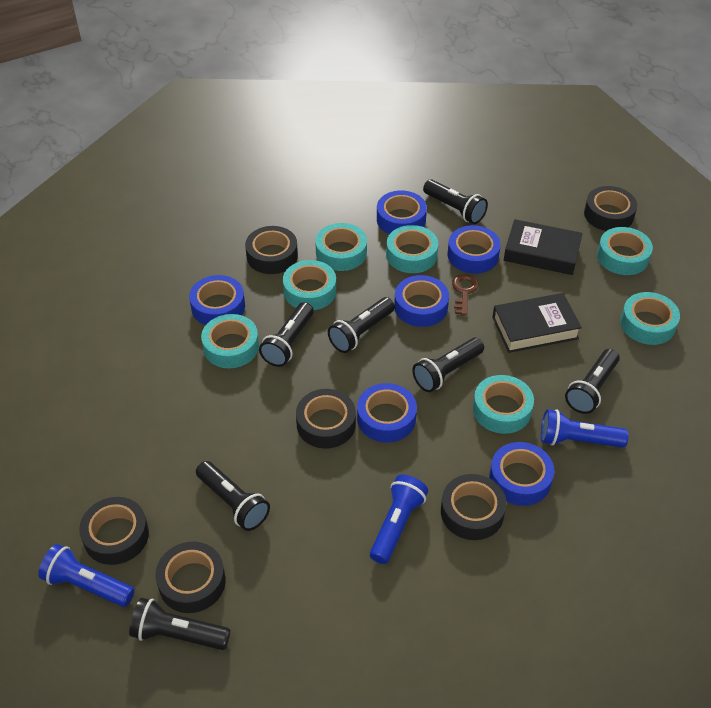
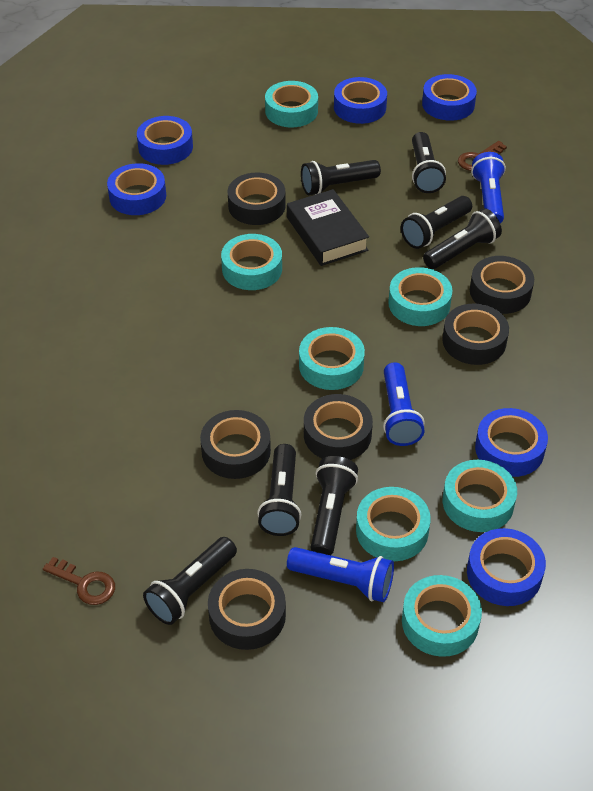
black book: [492,293,582,353] [504,219,583,275] = 2 -> [287,189,369,266] = 1
brown key: [452,274,479,316] = 1 -> [43,557,115,605] [458,141,507,171] = 2

